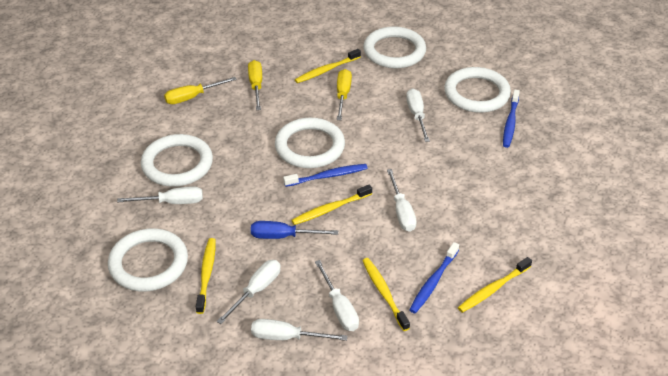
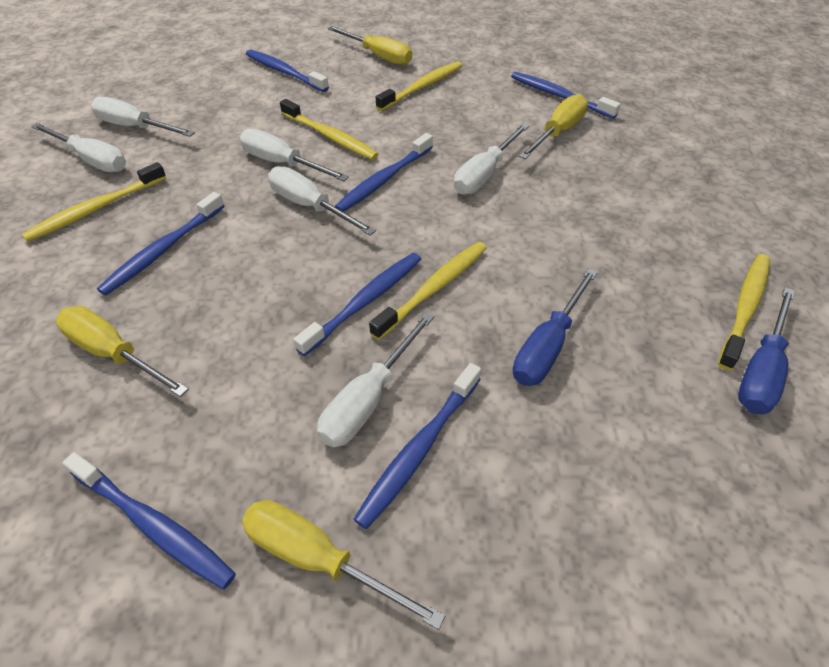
blue screwdriver: [251,221,338,239] = 1 -> [513,268,598,386] [738,288,795,414] = 2
blue toothbrush: [283,164,368,187] [409,242,459,313] [503,90,520,148] = 3 -> [62,452,236,589] [97,192,224,296] [246,50,329,92] [293,253,421,356] [334,133,433,212] [353,363,481,529] [511,72,621,119] = 7
white ring: [108,228,188,292] [141,134,213,187] [275,118,345,168] [363,26,426,68] [444,67,511,113] = 5 -> none = 0
yellow screwdriver: [164,77,237,104] [248,60,262,110] [337,69,352,120] = 3 -> [56,306,189,397] [242,500,445,630] [328,26,412,65] [519,94,588,159] = 4

